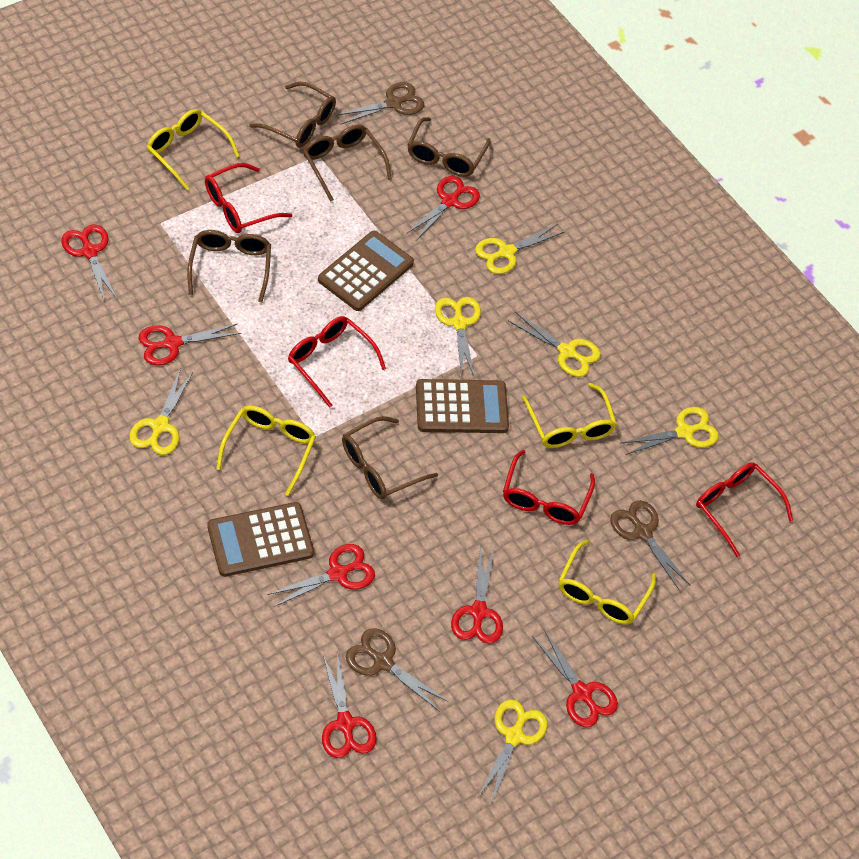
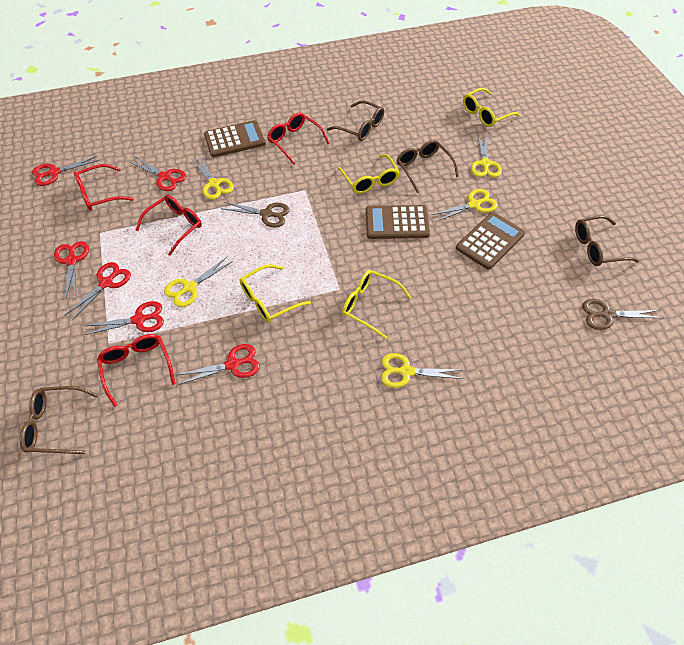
brown glasses: [187,230,271,302] [249,82,336,148] [303,125,392,202] [342,416,438,500] [408,117,491,177] = 5 -> [20,386,98,454] [327,100,384,141] [396,140,459,193] [575,215,639,266] = 4
brown scissors: [335,82,424,124] [346,628,449,712] [610,500,690,591] = 3 -> [223,202,290,228] [582,299,662,330] = 2
red scissors: [61,225,117,302] [138,324,241,365] [267,544,375,607] [322,652,377,758] [406,176,480,240] [451,546,503,644] [532,629,618,727] = 7 -> [32,156,99,186] [54,241,89,298] [64,262,131,320] [85,301,164,335] [130,157,186,191] [177,344,260,385] = 6
yellow scissors: [129,369,193,455] [435,297,481,377] [475,224,564,274] [477,700,548,804] [509,312,601,377] [620,407,719,455] = 6 -> [164,257,233,307] [192,156,234,200] [381,353,463,388] [432,189,498,222] [471,135,502,178] = 5

